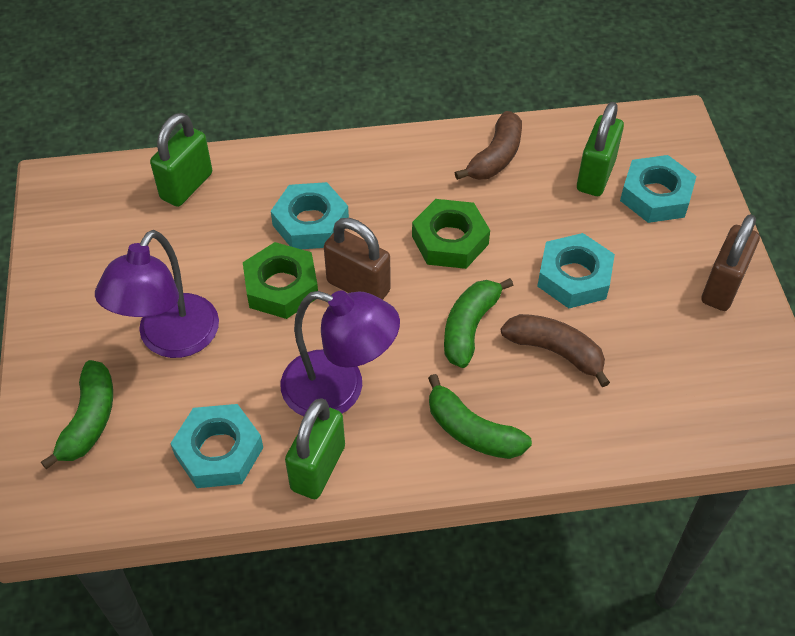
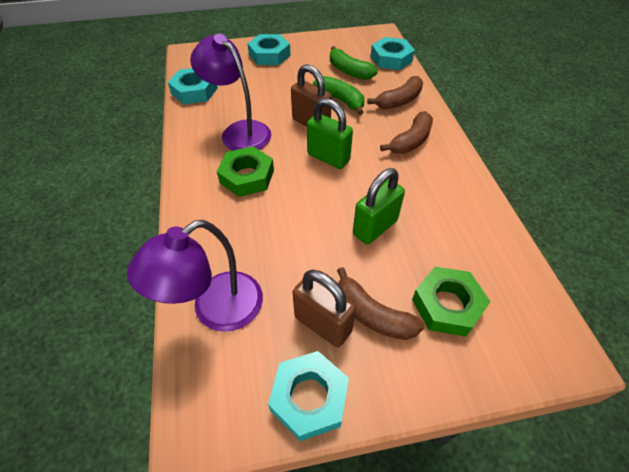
brown banana: [455,111,522,180] [501,314,610,387] = 2 -> [337,267,424,340] [367,76,423,109] [380,111,433,154] = 3
green banana: [41,360,113,469] [428,374,532,459] [444,278,513,368] = 3 -> [313,76,364,115] [330,46,378,80] = 2
green padlock: [150,113,212,207] [285,399,345,499] [577,102,624,196] = 3 -> [307,98,353,169] [353,168,405,245] = 2

